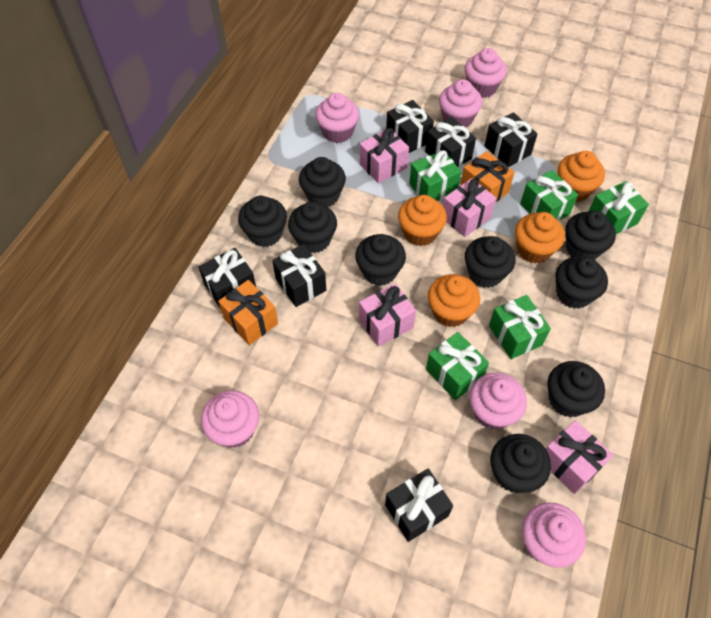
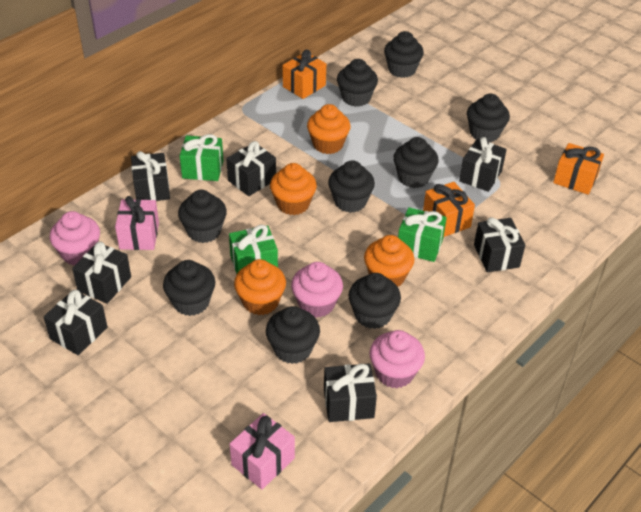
black gift: [198,248,256,309] [272,244,326,307] [385,468,453,542] [386,100,434,153] [425,117,476,167] [484,112,537,167] = 6 -> [43,289,108,355] [72,242,131,304] [131,151,170,201] [226,141,276,196] [324,363,377,422] [459,137,507,192] [474,217,525,272] = 7
green gift: [409,150,461,201] [426,332,489,400] [489,295,551,359] [520,170,578,221] [589,181,649,234] = 5 -> [180,134,224,181] [229,225,278,274] [398,207,447,262] = 3
orange gift: [218,280,278,345] [460,151,515,203] = 2 -> [283,50,326,99] [423,182,475,237] [553,143,604,195] = 3
pink cupcake: [201,390,259,448] [315,93,359,143] [439,79,482,128] [465,48,507,98] [469,373,527,429] [522,503,586,568] = 6 -> [49,211,100,265] [291,262,343,318] [369,330,425,388] = 3
pink gift: [359,283,416,347] [360,128,409,184] [443,178,496,237] [546,420,613,494] = 4 -> [115,196,159,250] [230,413,295,490] = 2

